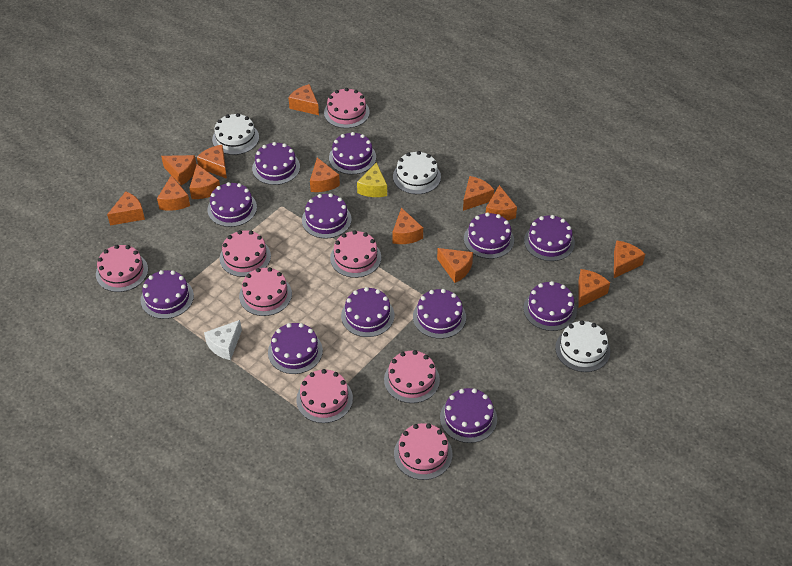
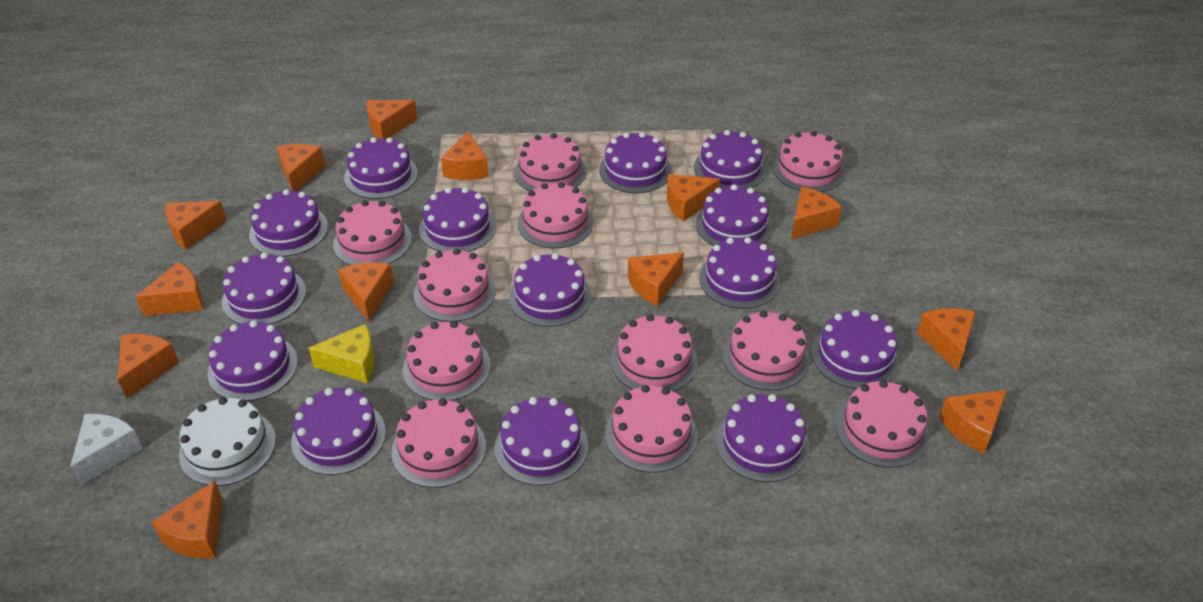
pink cake: [96,245,148,292] [220,230,271,277] [239,267,292,316] [296,369,353,423] [324,88,370,128] [330,230,381,278] [384,350,440,403] [394,423,452,480] = 8 -> [333,200,412,265] [392,398,486,488] [403,321,491,401] [414,248,496,322] [514,133,587,191] [517,182,594,249] [605,385,698,473] [611,314,698,391] [723,311,810,391] [772,131,845,192] [835,380,929,468] = 11
purple cake: [141,270,194,319] [208,182,257,227] [252,142,300,185] [268,323,323,374] [302,193,352,239] [329,132,376,175] [341,287,394,337] [413,289,466,339] [440,388,497,443] [464,212,514,259] [523,281,577,331] [524,215,575,261] = 12 -> [208,320,298,401] [222,252,306,324] [249,189,328,257] [291,388,386,475] [344,137,418,199] [419,187,496,252] [494,397,588,486] [509,253,591,327] [599,132,672,193] [694,130,767,188] [696,184,773,246] [699,237,781,309] [716,394,810,482] [811,310,899,389] = 14
white cake: [212,113,259,155] [393,151,441,194] [555,320,610,372] = 3 -> [179,397,276,486] = 1

